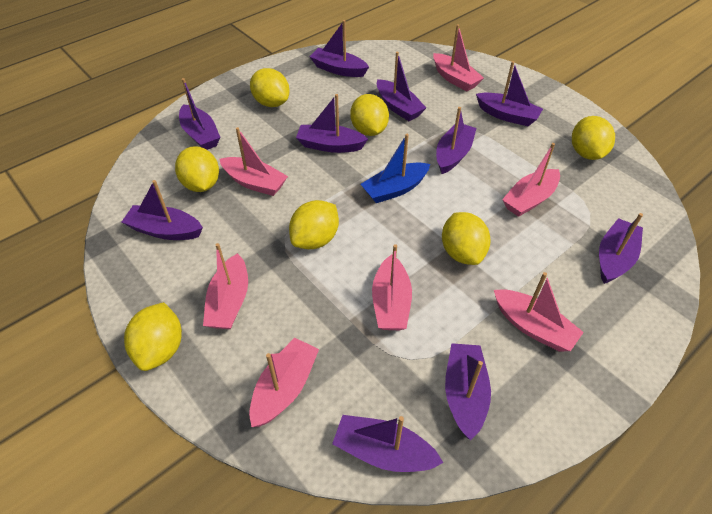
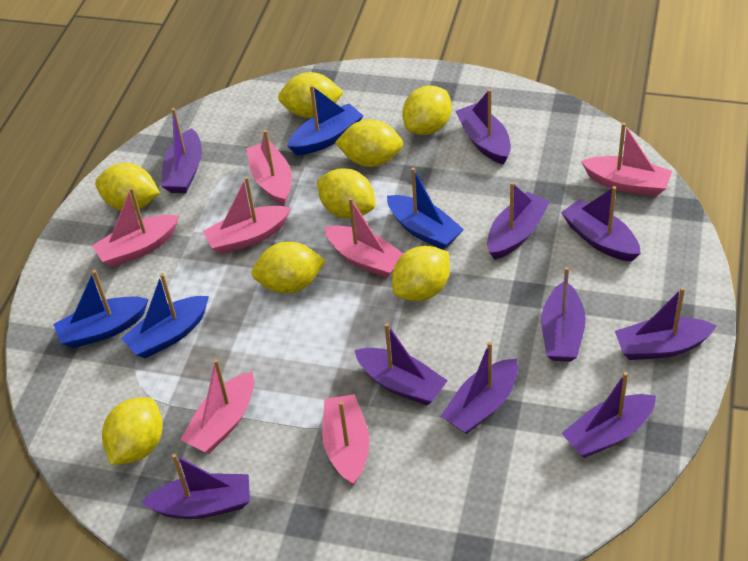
blue boat: [361,134,430,203] = 1 -> [53,270,149,348] [121,273,209,358] [287,85,363,155] [387,168,464,250] = 4
yellow lemon: [124,302,182,371] [175,146,219,192] [250,68,290,107] [289,200,339,249] [350,94,389,136] [442,212,491,265] [572,116,615,160] = 7 -> [95,163,160,211] [102,397,163,465] [251,241,326,294] [278,72,344,118] [317,168,376,219] [335,119,403,167] [392,246,450,301] [402,86,452,135] = 8

